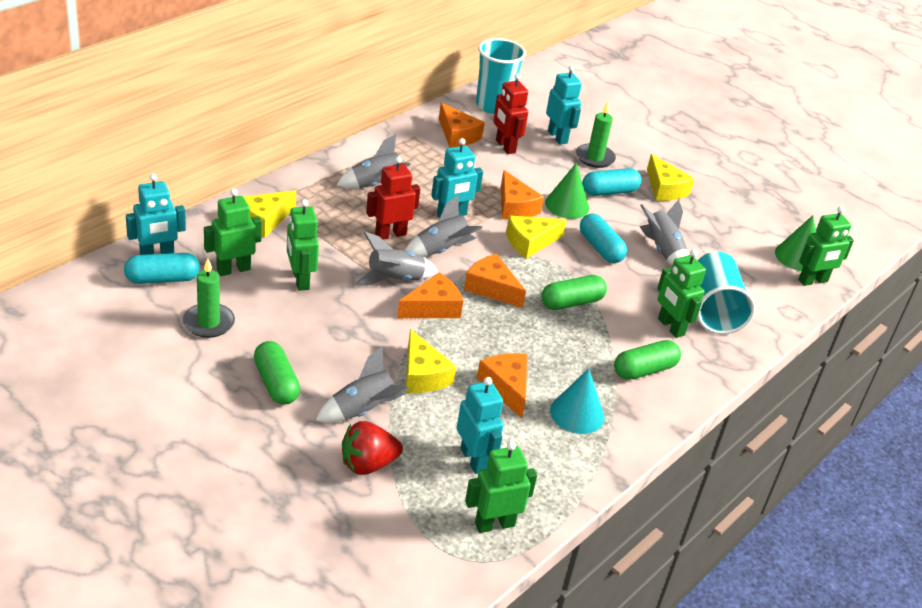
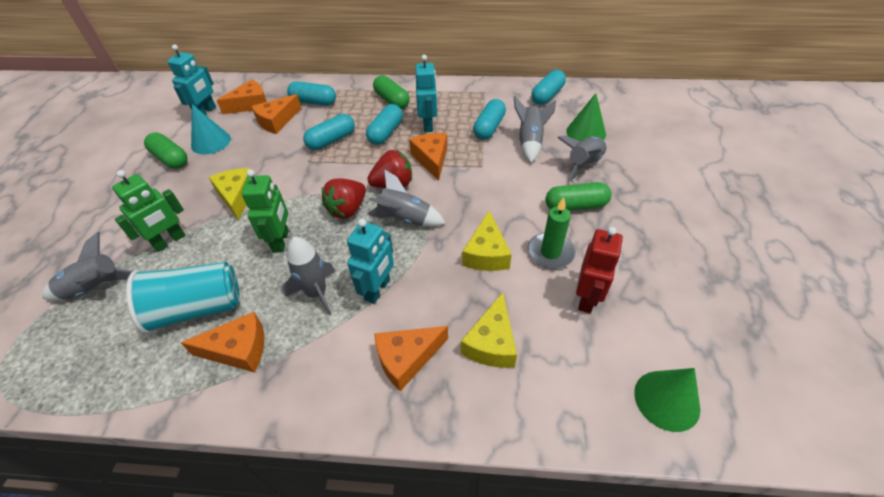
green candle: [183,258,235,338] [576,101,616,168] = 2 -> [528,197,576,269] = 1
green robot: [204,188,262,276] [287,199,319,291] [465,441,537,533] [657,249,706,338] [798,206,854,286] = 5 -> [112,170,185,252] [242,169,289,253] = 2
red robot: [366,156,420,240] [493,73,528,154] = 2 -> [576,227,623,313] = 1
red strawberry: [342,421,403,475] = 1 -> [322,178,366,219] [367,150,412,188] = 2
turquoise capsule: [124,253,200,284] [580,214,627,263] [582,168,641,196] = 3 -> [287,82,336,106] [303,114,355,150] [366,104,403,145] [473,99,506,140] [531,70,566,105] = 5
turquoise cup: [476,38,526,114] [697,252,756,334] = 2 -> [126,262,240,334] = 1
turquoise robot: [126,174,186,255] [431,138,483,218] [457,377,503,474] [546,65,582,145] = 4 -> [167,44,216,115] [347,219,394,304] [416,55,437,132] = 3
yellow cheese: [244,190,296,238] [405,329,456,393] [506,216,567,259] [647,154,695,201] = 4 -> [209,168,252,220] [461,292,517,368] [462,211,512,271] = 3

